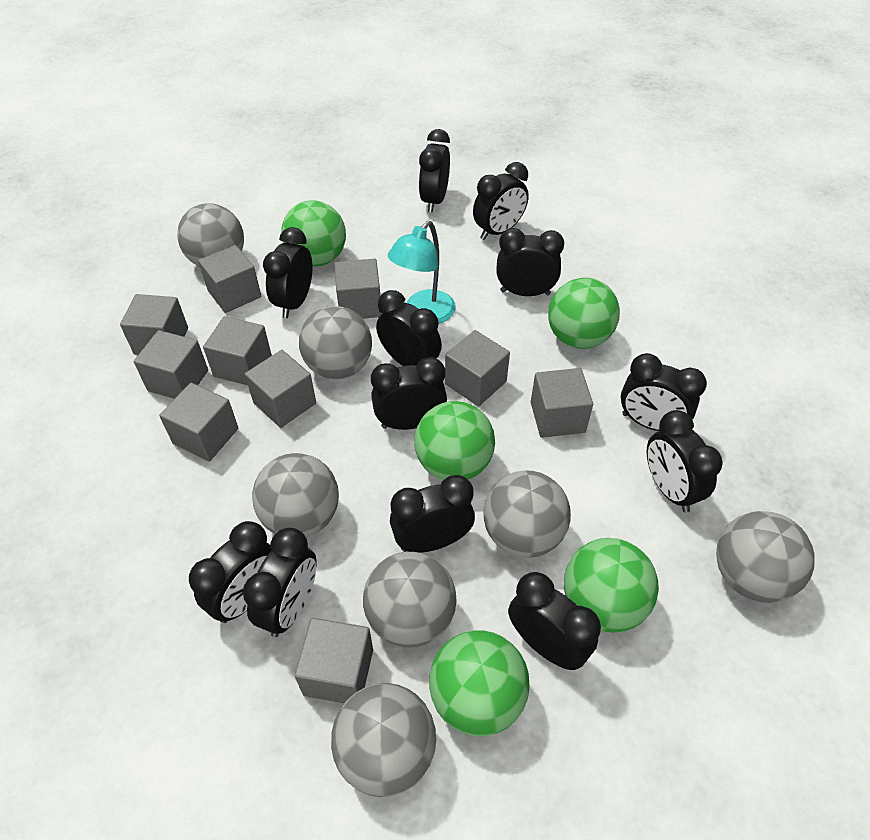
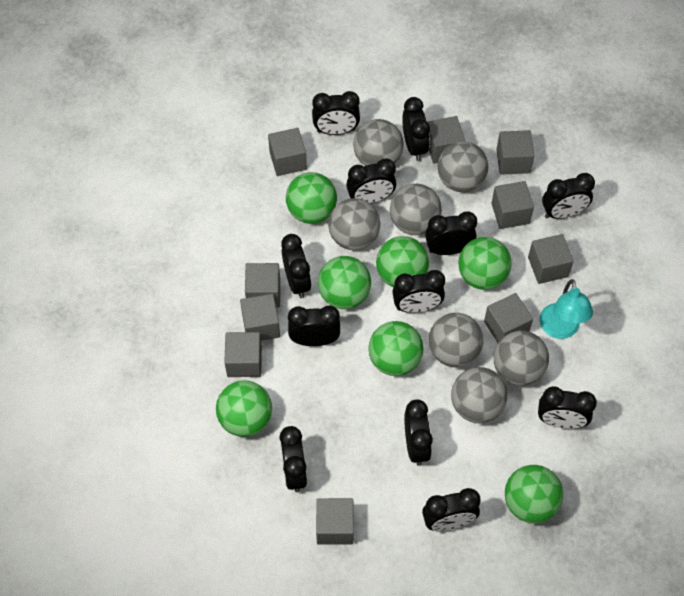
green ball: [281,200,346,266] [414,401,495,480] [429,630,530,736] [548,278,620,349] [564,538,659,633] = 5 -> [216,380,272,437] [286,172,337,224] [318,256,371,309] [368,321,423,376] [376,236,429,287] [458,237,512,290] [505,465,563,523] = 7

